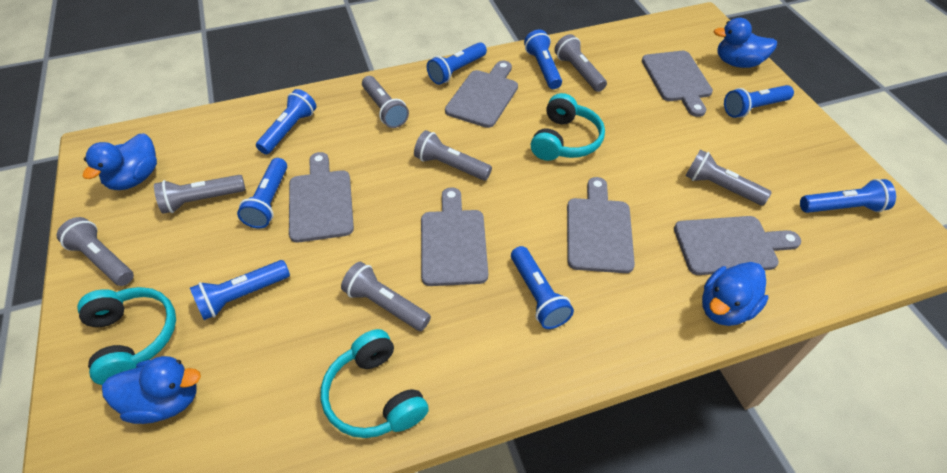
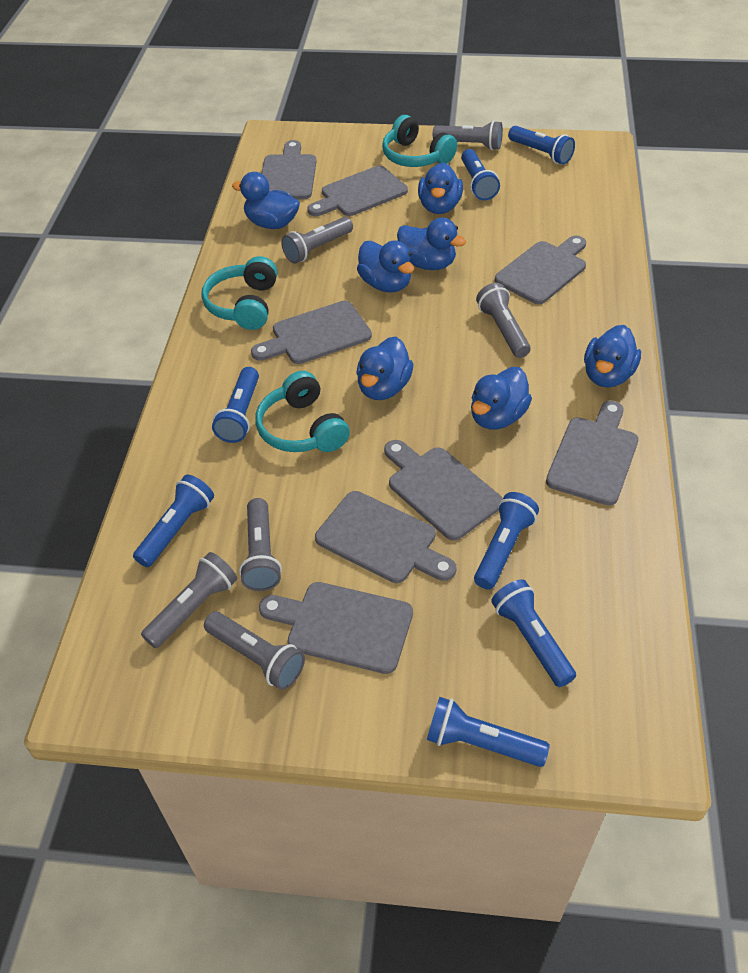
blue duck: [82,133,157,190] [102,356,201,424] [702,262,769,326] [713,18,777,68] = 4 -> [232,172,300,229] [356,337,414,400] [357,240,414,292] [397,218,466,270] [418,162,463,214] [471,367,532,430] [584,325,641,388] = 7
blue flashlight: [190,260,290,320] [237,158,287,229] [256,89,316,154] [427,42,487,85] [511,246,574,329] [524,30,562,89] [724,85,794,118] [800,179,896,213] = 8 -> [133,475,214,567] [212,367,259,443] [427,697,550,767] [461,149,500,200] [474,492,539,590] [491,579,576,687] [508,126,575,165] = 7
grey cutting board: [289,152,354,243] [421,187,488,286] [445,60,518,128] [567,177,635,273] [642,51,713,117] [674,216,801,275] = 6 -> [251,301,372,364] [259,582,413,674] [261,140,316,199] [307,166,408,216] [315,491,457,583] [384,440,503,541] [495,236,586,304] [546,401,639,505] = 8
grey flashlight: [57,217,134,286] [154,175,246,214] [341,262,431,331] [362,76,409,128] [414,130,492,181] [554,34,607,92] [685,149,772,206] = 7 -> [141,552,237,648] [204,612,305,690] [239,498,282,591] [281,217,353,264] [433,120,503,150] [476,283,531,358] = 6

